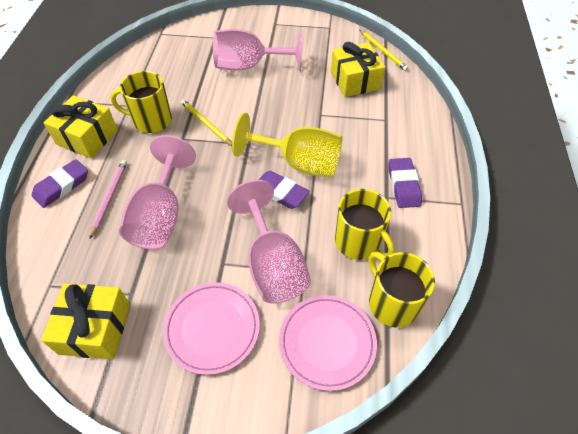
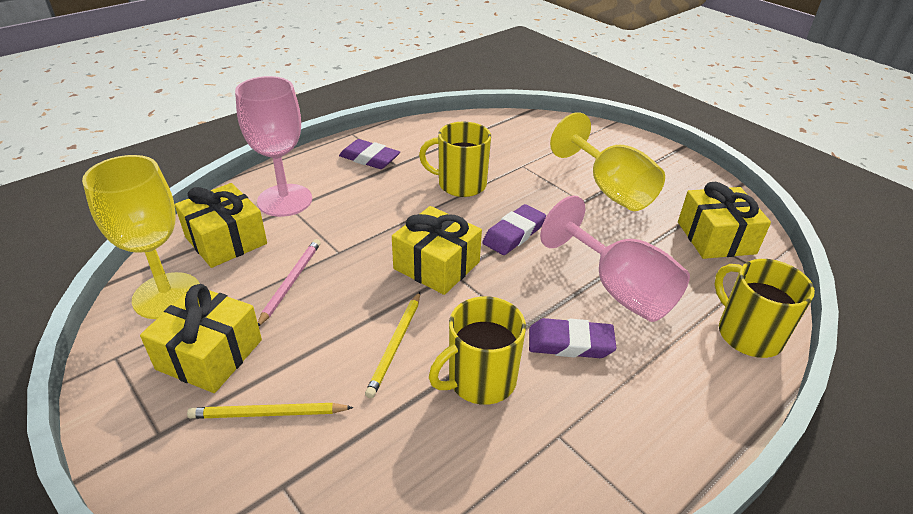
pink goblet: [119,135,196,250] [213,29,302,71] [227,180,311,304] = 3 -> [235,76,312,217] [540,196,690,322] = 2
pink plate: [163,282,260,375] [279,295,377,391] = 2 -> none = 0
yellow gift: [41,283,130,359] [44,95,118,158] [331,42,385,97] = 3 -> [140,284,262,393] [175,183,267,268] [392,206,482,295] [678,182,771,259] = 4
yellow goblet: [232,113,342,177] = 1 -> [82,155,200,319] [550,112,665,211] = 2

